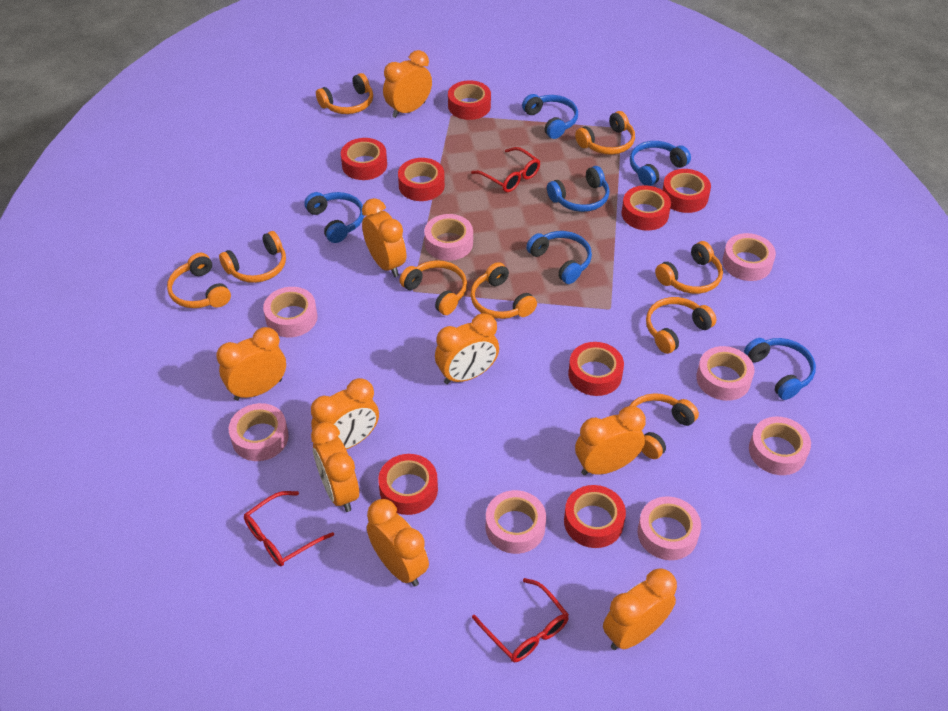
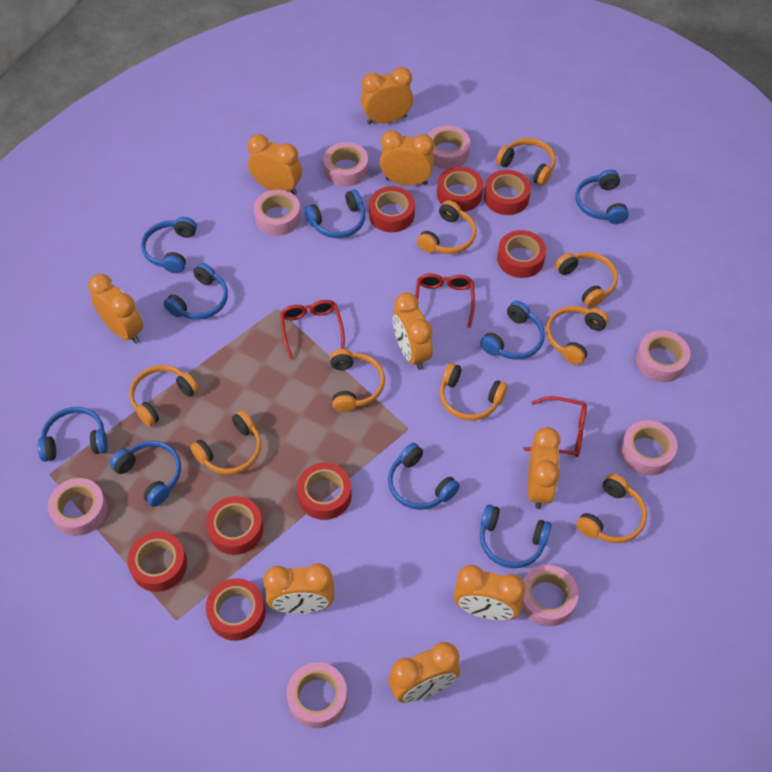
blue headphones: [304,192,364,243] [522,94,578,139] [526,231,592,284] [547,166,610,212] [630,141,691,186] [744,338,816,400] = 6 -> [38,407,108,462] [110,440,181,507] [141,217,197,273] [164,263,228,320] [304,189,365,238] [388,443,460,510] [480,301,545,360] [480,504,552,568] [575,169,629,224] = 9

